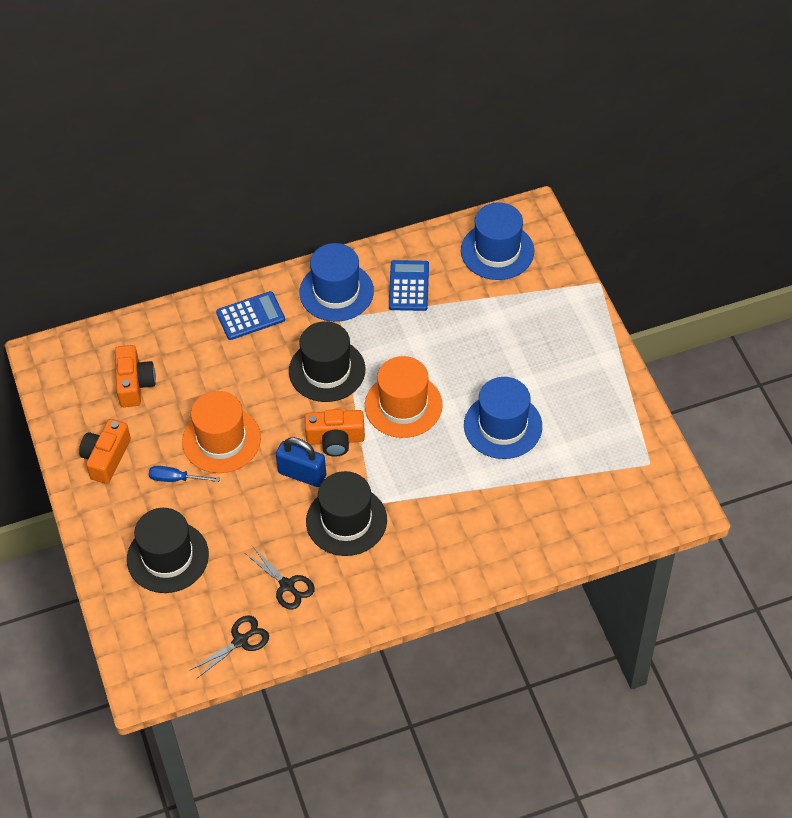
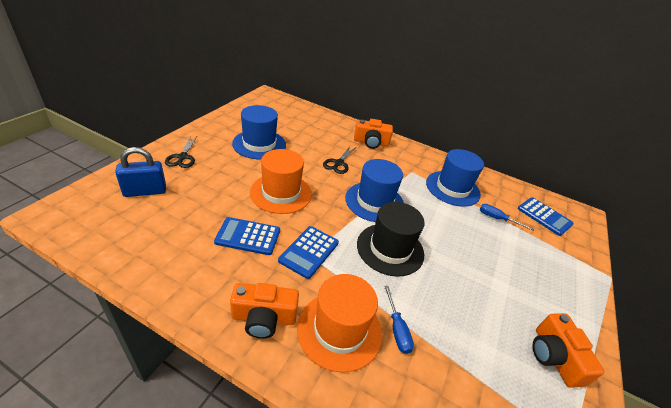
black hat: [127,508,209,593] [289,321,366,402] [306,471,387,556] = 3 -> [357,202,425,277] = 1
blue calculator: [216,291,285,340] [389,260,429,311] = 2 -> [214,217,280,255] [278,226,339,279] [518,197,574,236] = 3
blue screwdriver: [149,466,220,482] = 1 -> [384,286,414,354] [480,204,534,231] = 2

